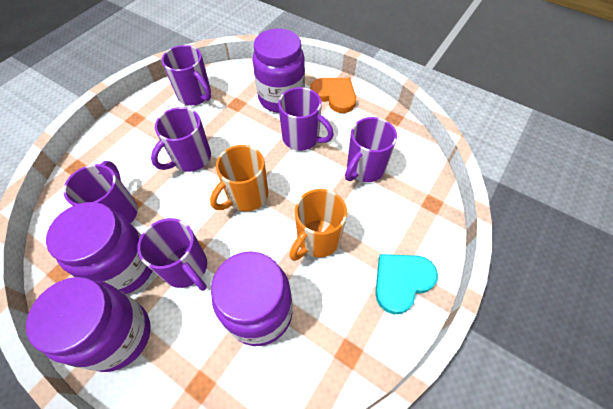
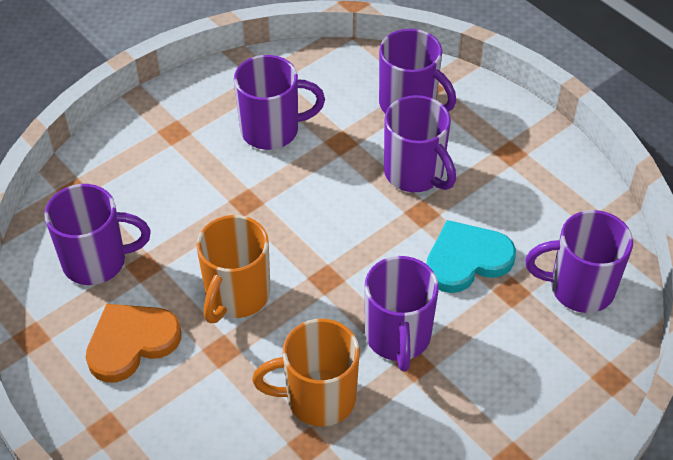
purple jar: [26,277,151,372] [46,202,152,294] [211,251,293,346] [252,28,305,113] = 4 -> none = 0

